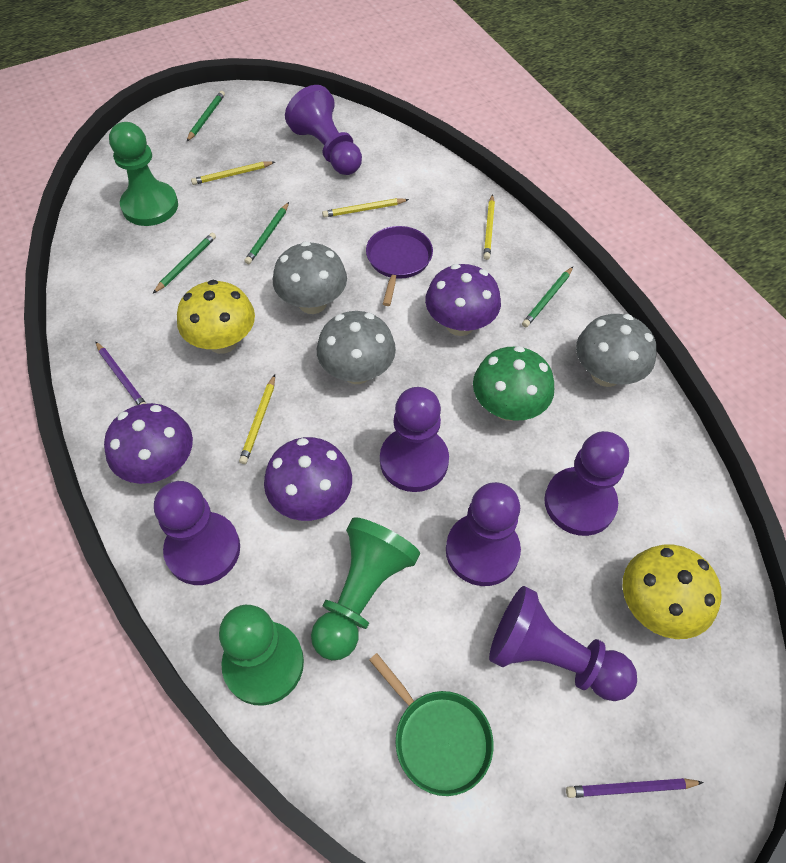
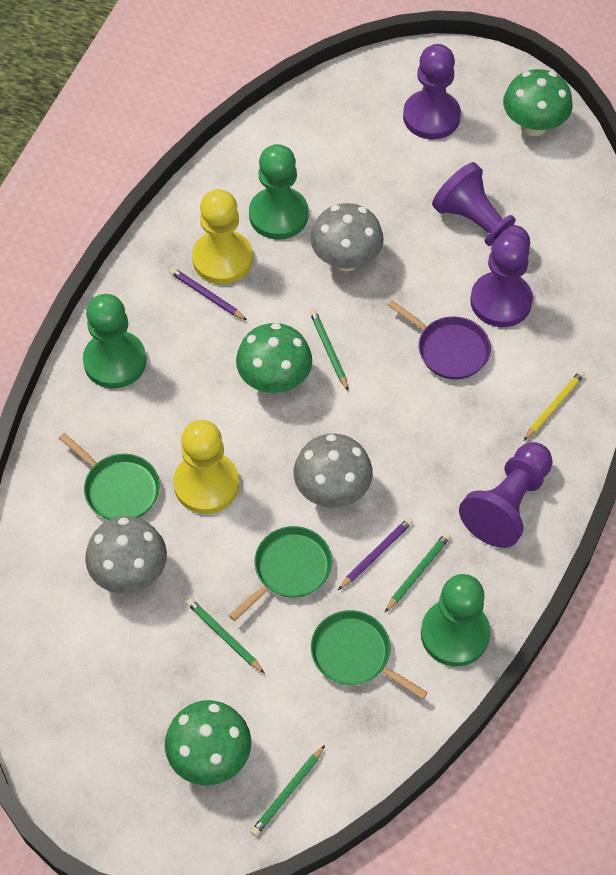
green mushroom: [473,346,554,421] = 1 -> [165,700,251,785] [236,323,312,393] [503,69,573,136] = 3
green pan: [369,653,494,796] = 1 -> [59,433,160,520] [229,526,332,621] [311,610,428,699] = 3
purple mushroom: [104,403,193,484] [264,437,352,521] [425,264,501,336] = 3 -> none = 0
purple pawn: [154,481,240,585] [285,85,362,175] [380,387,449,492] [446,482,521,586] [489,586,637,701] [544,431,629,536] = 6 -> [403,44,461,140] [432,162,530,247] [459,442,552,548] [470,232,533,327] = 4
yellow mushroom: [177,280,255,354] [622,544,721,639] = 2 -> none = 0
yellow pawn: none = 0 -> [174,420,239,514] [192,189,253,284] = 2
yellow pencil: [191,161,275,185] [239,374,275,464] [322,198,409,218] [483,194,495,260] = 4 -> [524,370,585,440] = 1

